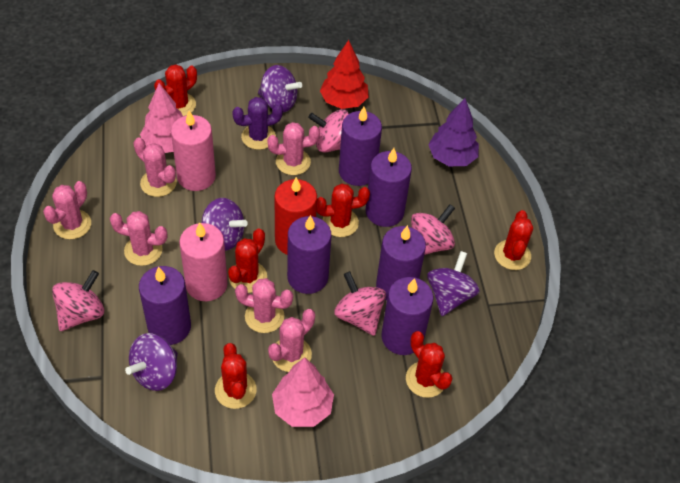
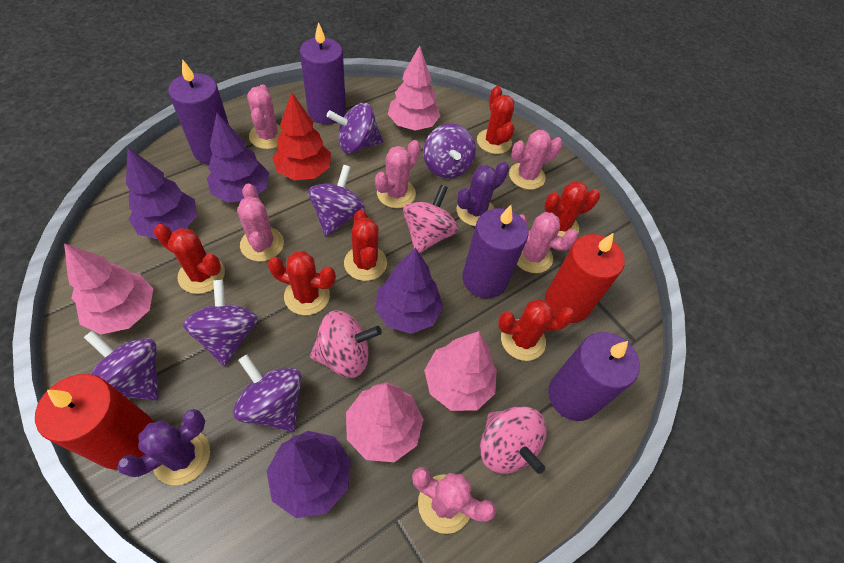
pink candle: [171,111,216,191] [179,222,228,301] = 2 -> none = 0
pink spinning top: [52,270,104,331] [308,109,349,153] [334,271,386,336] [411,204,455,255] = 4 -> [310,310,382,378] [403,185,458,254] [480,406,547,474] = 3
pink tree: [140,83,183,153] [272,357,334,427] = 2 -> [64,243,153,334] [346,382,424,462] [388,45,440,130] [424,331,497,411] = 4
purple cactus: [232,97,283,150] = 1 -> [117,409,210,485] [457,162,509,226] = 2
purple candle: [139,266,191,345] [287,215,331,294] [339,107,382,186] [366,148,412,227] [376,225,426,300] [381,277,433,355] = 6 -> [168,59,229,164] [300,22,346,124] [462,205,529,298] [548,332,640,421] = 4
purple spinning top: [125,333,178,391] [202,198,248,251] [258,65,302,112] [427,251,480,316] = 4 -> [84,330,159,401] [183,280,258,366] [233,355,302,432] [308,165,365,236] [327,103,383,153] [423,123,476,179] = 6
purple tree: [428,98,479,166] = 1 -> [126,148,197,239] [207,113,269,203] [267,431,351,518] [375,248,443,334] = 4
red candle: [275,177,317,255] = 1 -> [35,374,154,470] [545,233,625,323] = 2

